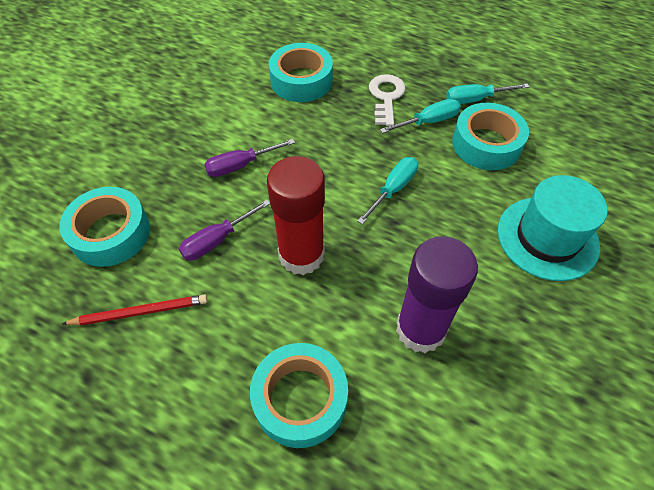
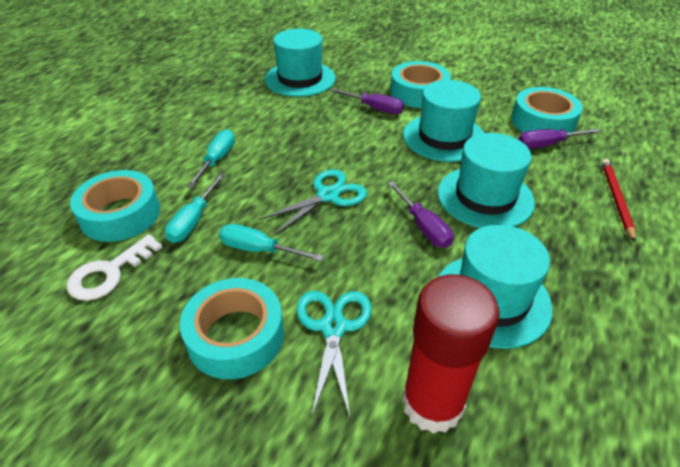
purple glue stick: [396,236,478,353] = 1 -> none = 0
purple screwdriver: [179,200,270,261] [204,139,295,177] = 2 -> [330,88,404,114] [388,181,453,248] [518,128,601,149] = 3
turquoise hat: [498,175,608,281] = 1 -> [265,29,336,97] [403,80,484,162] [438,133,535,228] [438,224,552,349] = 4
turquoise scissors: none = 0 -> [259,169,367,235] [296,291,372,417] = 2

